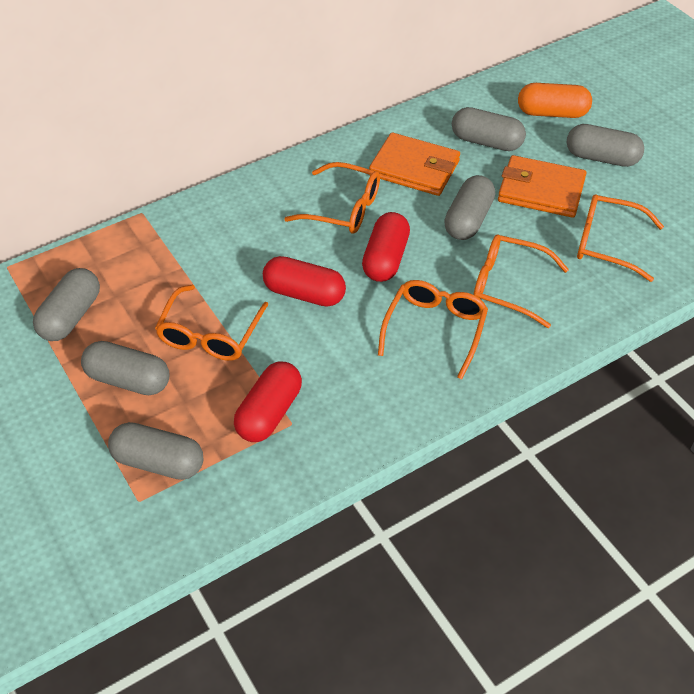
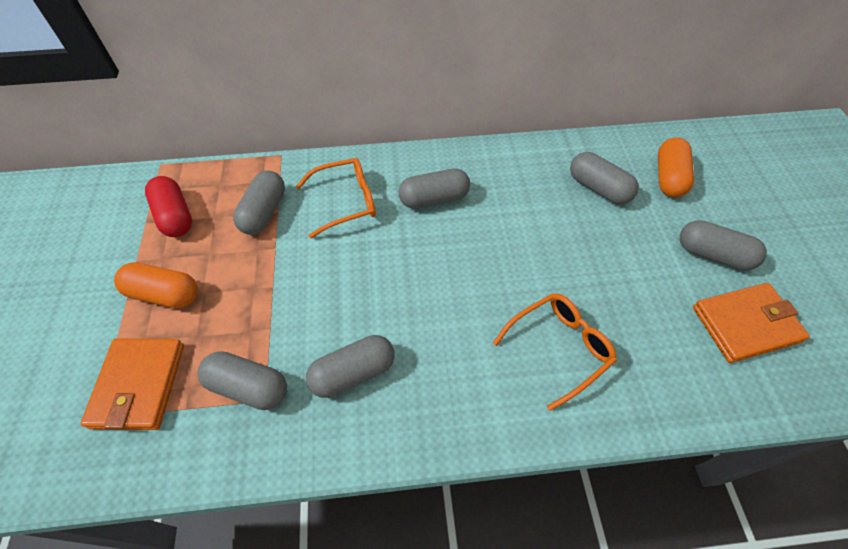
orange capsule: [518,83,592,118] = 1 -> [114,262,198,308] [658,137,694,197] = 2
orange glasses: [155,285,269,361] [284,162,380,234] [378,280,488,379] [473,235,569,328] [577,194,664,282] = 5 -> [296,158,376,238] [493,293,617,411] = 2
red capsule: [234,362,302,442] [263,256,346,307] [362,212,410,282] = 3 -> [145,176,192,237] = 1

